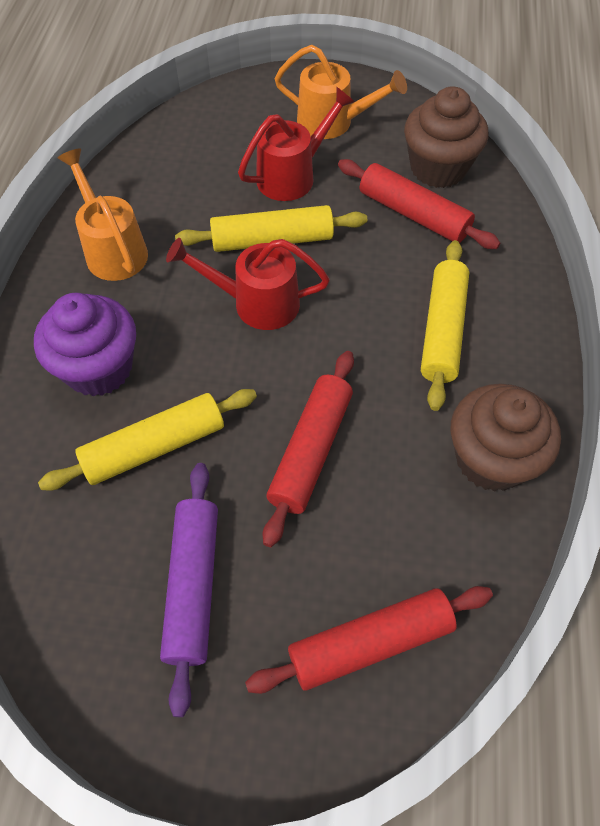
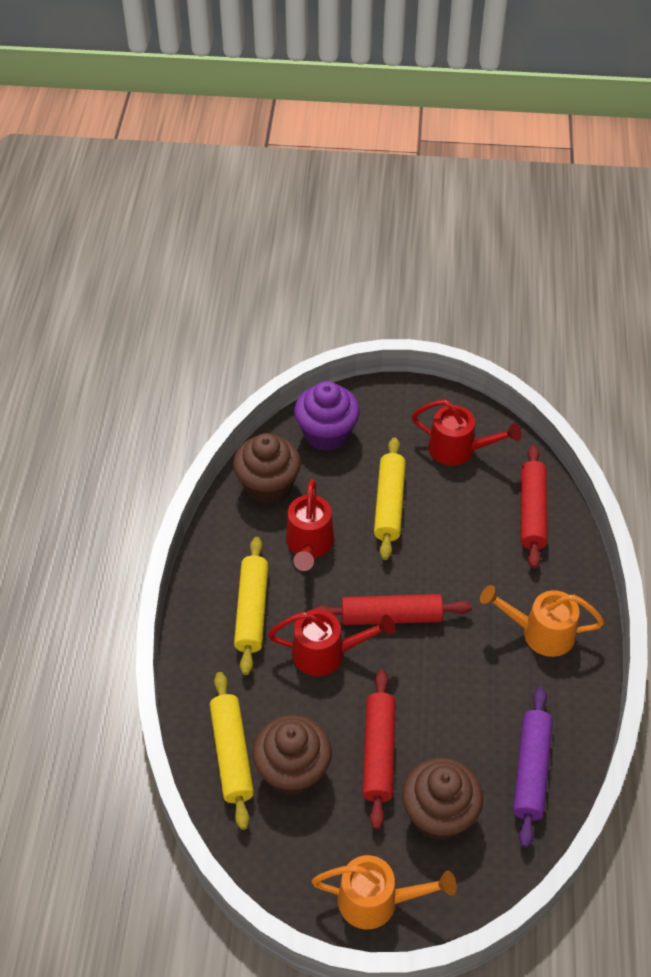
brown cupcake: [404,86,488,188] [451,384,561,492] = 2 -> [233,433,301,505] [252,715,332,796] [402,758,483,841] = 3
red watering can: [166,238,330,330] [238,87,355,201] = 2 -> [268,609,395,676] [286,479,334,571] [412,400,522,466] = 3

